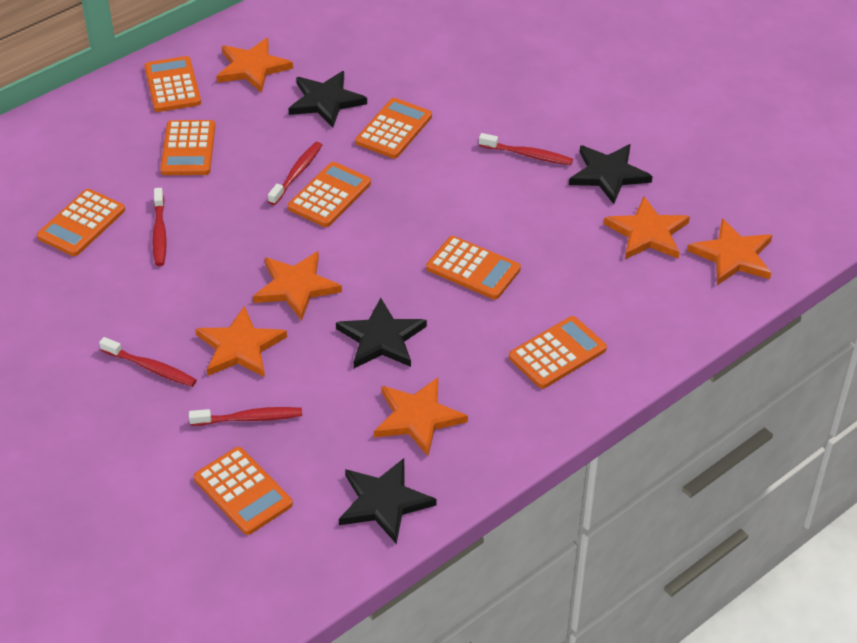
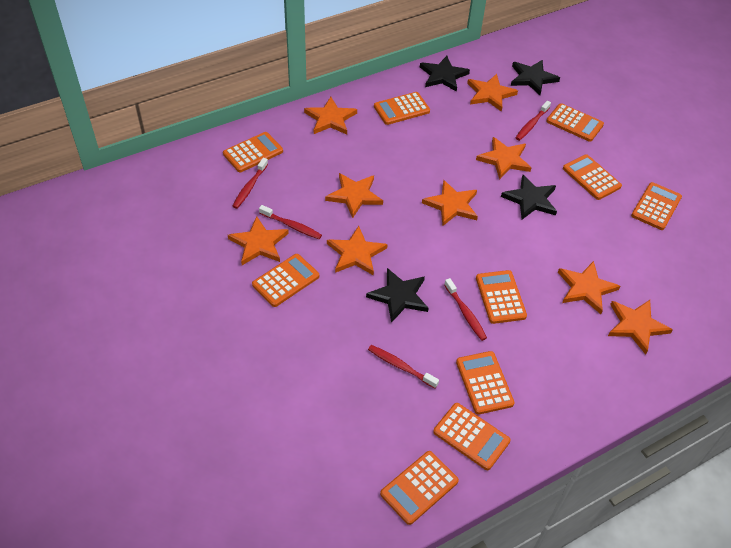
orange calculator: [37,189,125,256] [144,56,201,112] [160,120,215,175] [194,447,293,535] [288,162,371,227] [355,98,432,159] [426,236,521,299] [509,316,607,389] = 8 -> [223,132,283,172] [252,254,319,307] [374,92,430,125] [380,451,459,525] [433,403,511,470] [456,351,515,415] [476,270,527,324] [546,103,604,142] [563,154,622,200] [631,182,682,230] = 10
orange star: [196,306,287,377] [216,38,293,93] [253,251,342,321] [374,377,468,456] [604,197,690,259] [687,218,772,285] = 6 -> [228,216,289,265] [304,97,357,134] [325,173,383,218] [327,226,388,276] [422,180,478,226] [467,74,518,112] [476,137,531,180] [558,261,620,314] [608,300,673,355] = 9

